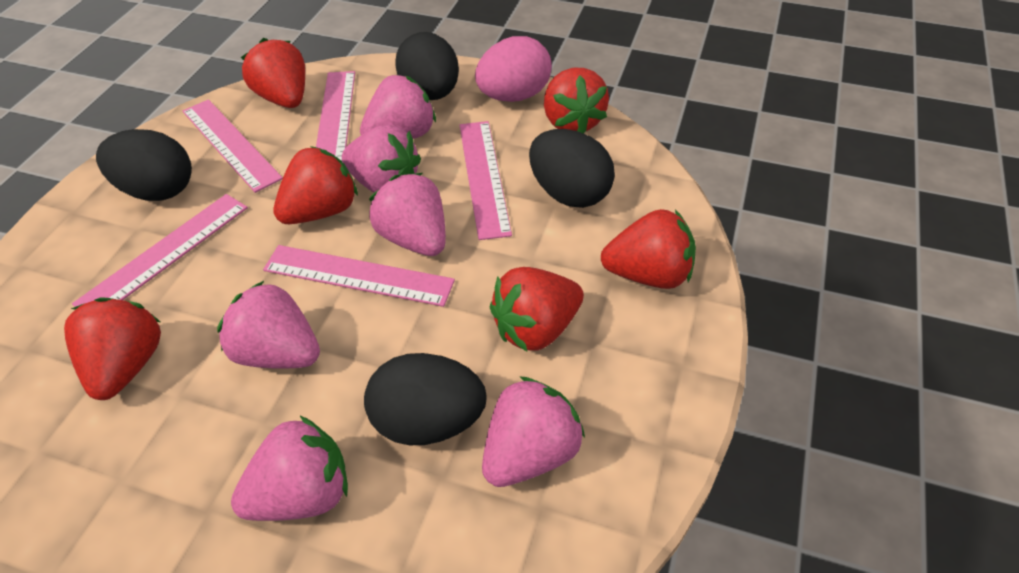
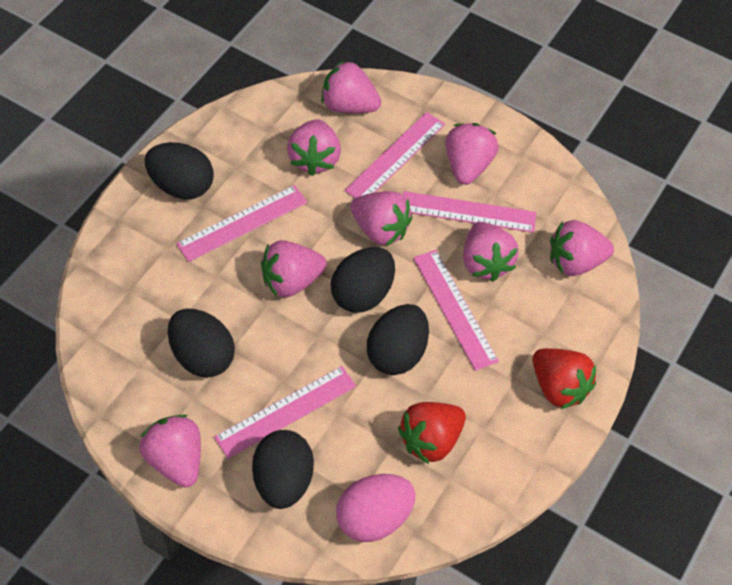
black egg: [96,129,192,201] [364,353,487,445] [395,32,459,100] [529,129,615,208] = 4 -> [145,142,213,199] [168,309,235,377] [252,430,314,509] [331,247,395,313] [367,304,429,375] = 5
pink strawberry: [217,281,320,369] [231,415,348,521] [342,125,421,193] [360,75,436,139] [369,173,446,256] [482,376,585,487] = 6 -> [139,414,201,488] [261,240,327,298] [287,119,341,176] [321,60,381,113] [350,191,412,246] [445,123,498,185] [463,222,519,282] [550,220,614,276] = 8
red strawberry: [64,297,161,400] [241,38,305,108] [273,146,358,224] [490,267,584,351] [544,68,609,134] [601,209,696,289] = 6 -> [398,402,466,464] [533,348,596,409] = 2

